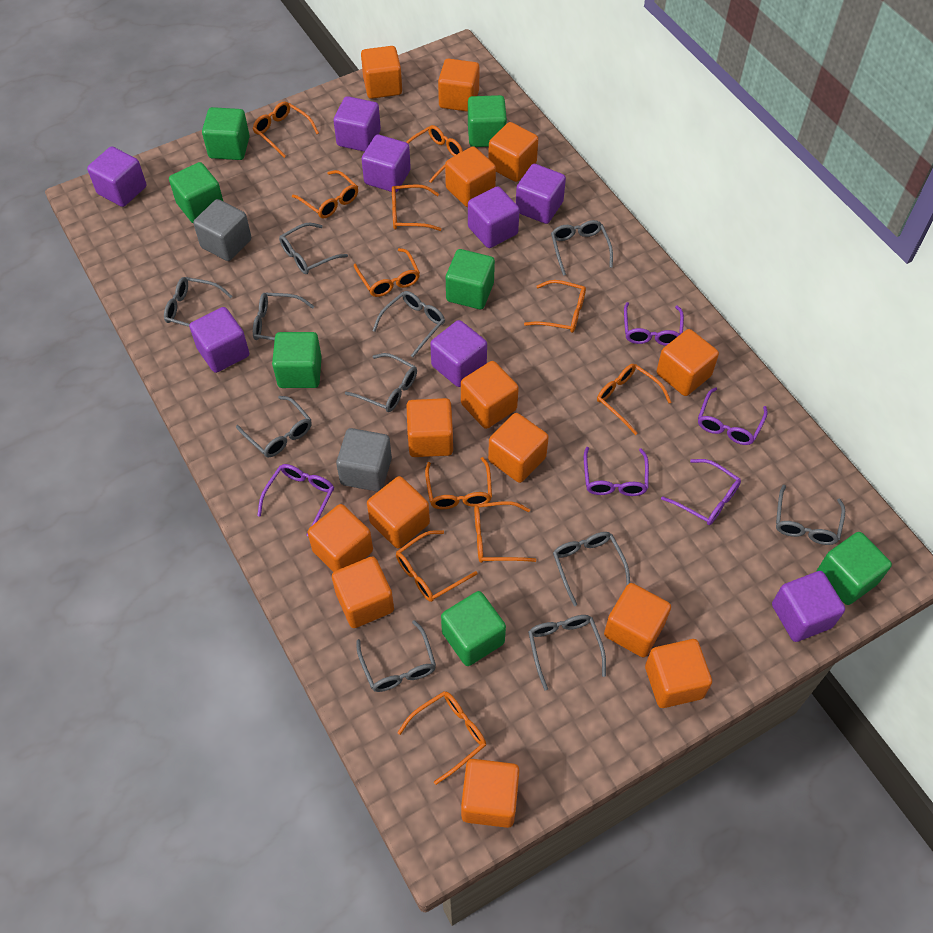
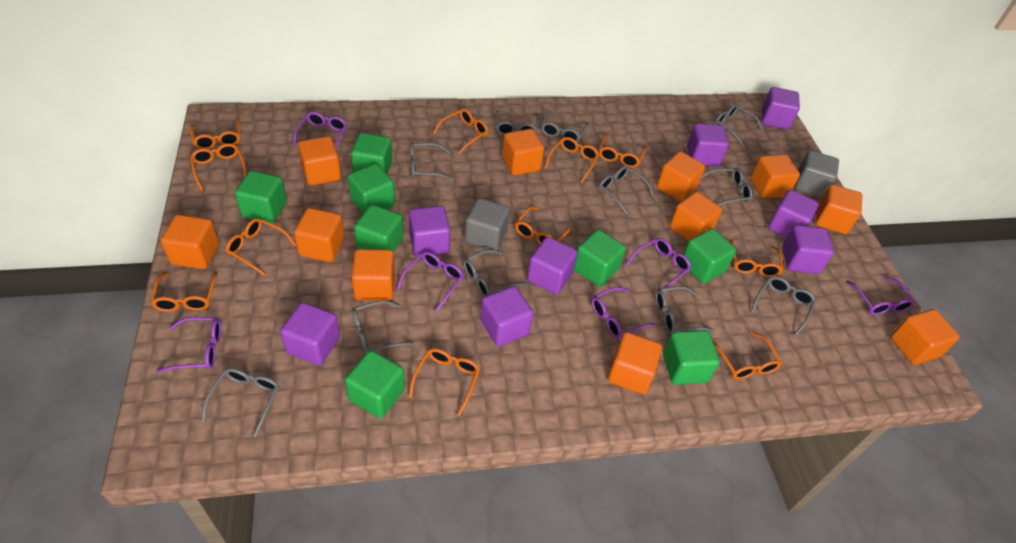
green cube: [169,162,223,223] [202,107,250,160] [272,332,322,388] [441,591,506,666] [446,249,495,309] [468,95,507,147] [816,532,892,605] = 7 -> [235,171,287,223] [345,350,405,418] [348,164,395,214] [351,133,392,174] [354,205,403,253] [574,229,626,287] [663,330,720,385] [683,228,736,283] = 8
orange cube: [308,504,373,572] [332,556,394,628] [361,46,402,99] [367,476,430,548] [406,398,453,457] [438,58,480,112] [445,146,496,207] [461,361,519,429] [461,759,520,828] [488,122,538,182] [488,413,549,483] [604,583,671,657] [645,639,712,708] [657,329,719,396] = 14 -> [161,214,219,269] [294,208,344,262] [298,136,341,185] [351,249,395,300] [502,129,544,175] [608,332,662,394] [657,151,705,202] [670,191,722,241] [750,154,800,198] [816,184,862,234] [891,309,960,365] = 11
purple glasses: [257,464,334,536] [584,447,649,496] [624,302,684,346] [661,459,741,525] [698,387,768,445] = 5 -> [157,317,222,373] [293,112,347,148] [397,251,464,311] [591,287,655,339] [625,238,691,288] [846,276,915,315] = 6

